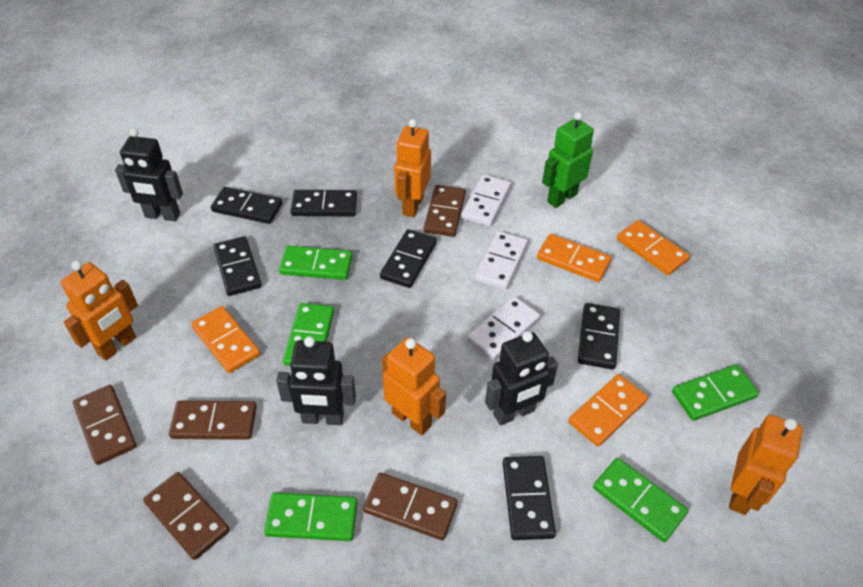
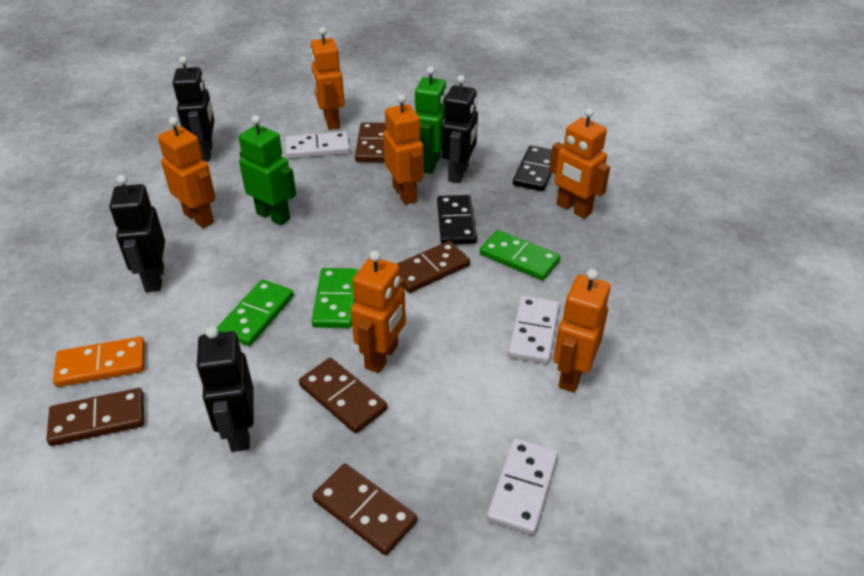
black domino: [211,187,282,224] [213,236,262,296] [291,190,357,216] [380,229,437,288] [503,456,556,540] [578,303,620,370] = 6 -> [437,195,477,244] [513,146,552,191] = 2
black robot: [115,128,183,221] [276,336,356,425] [485,331,558,425] = 3 -> [109,175,165,292] [173,56,215,162] [196,326,254,452] [441,75,478,183] = 4
green domino: [264,492,358,541] [279,246,352,280] [283,303,334,366] [593,458,688,542] [672,365,759,421] = 5 -> [217,279,294,346] [312,268,358,328] [480,230,560,280] = 3
green robot: [542,112,594,208] = 1 -> [239,115,296,225] [415,66,447,174] = 2
orange domino: [191,306,260,373] [537,234,611,282] [568,374,648,447] [617,220,690,275] = 4 -> [53,337,145,387] = 1
orange robot: [61,261,138,361] [382,337,446,435] [394,119,431,217] [729,415,803,515] = 4 -> [158,117,216,228] [310,27,345,130] [351,250,406,373] [383,94,424,204] [549,108,610,219] [553,269,611,392] = 6

